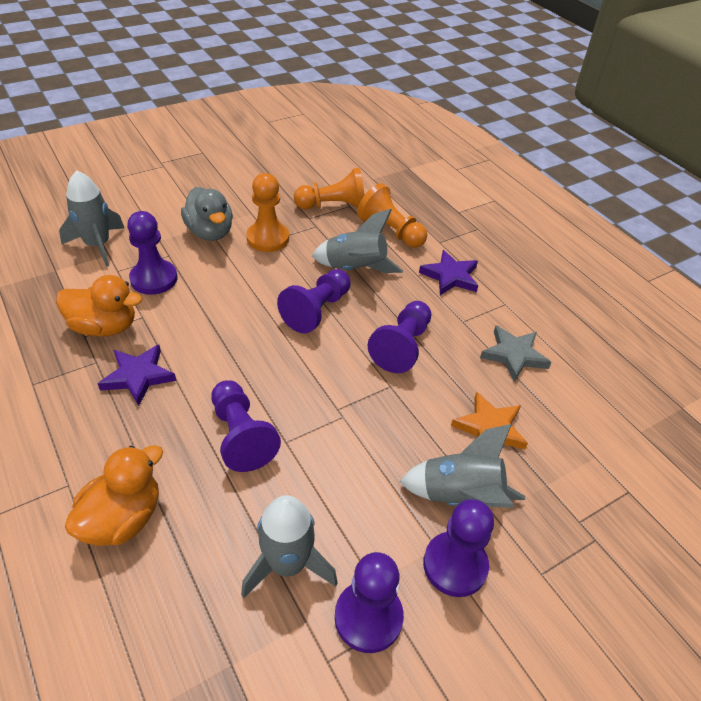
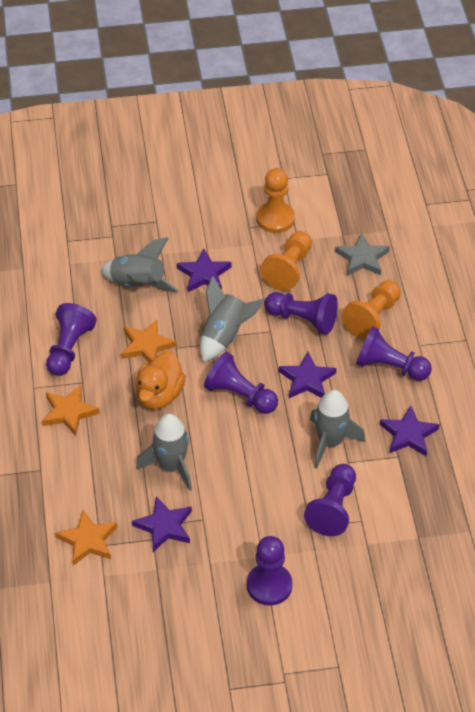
grey duck: [181,187,233,241] = 1 -> none = 0
orange duck: [56,275,142,337] [65,445,163,546] = 2 -> [135,351,186,409] = 1
orange star: [451,392,528,450] = 1 -> [42,385,100,436] [55,510,117,565] [121,319,177,363] = 3
purple star: [98,345,176,406] [419,250,478,295] = 2 -> [132,496,192,552] [177,249,232,292] [279,352,336,398] [380,405,440,456] = 4

